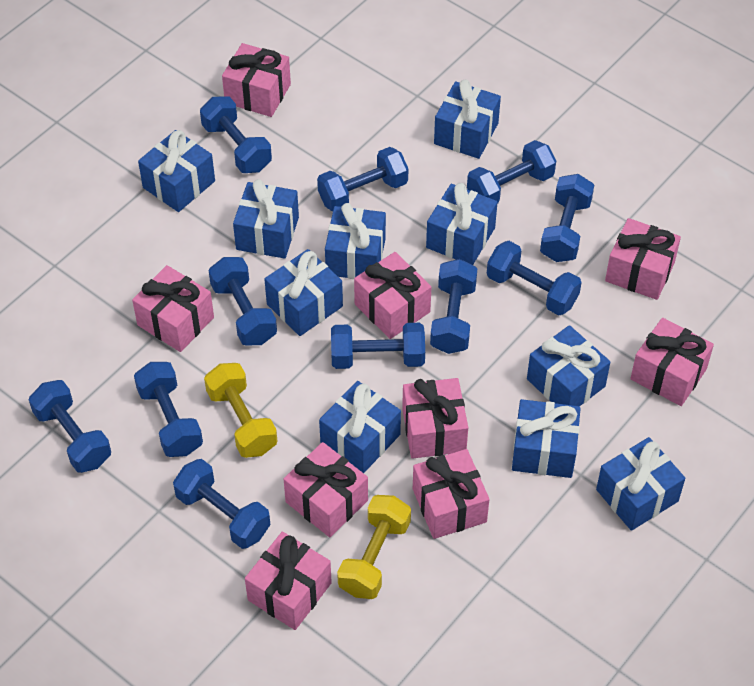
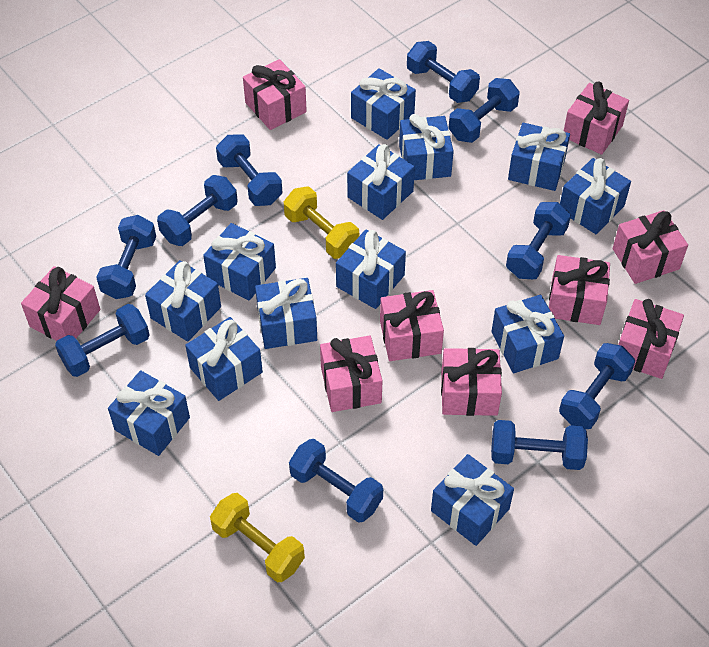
blue dumbbell: [29,380,111,473] [134,362,203,457] [173,459,270,549] [200,96,272,173] [209,257,277,346] [317,147,408,212] [331,323,425,369] [430,259,477,354] [467,140,556,204] [487,241,582,315] [540,174,594,262] = 11 -> [55,304,149,377] [96,215,156,299] [157,175,238,246] [216,135,282,206] [289,439,383,523] [407,41,480,103] [448,78,520,143] [491,420,588,470] [506,202,571,279] [559,343,635,429] = 10
blue gift: [138,130,215,212] [233,179,299,259] [264,249,343,336] [319,381,401,473] [325,203,386,279] [426,183,498,265] [434,79,501,159] [512,399,581,478] [527,325,610,406] [596,437,685,531] = 10 -> [108,370,190,456] [145,260,221,342] [185,317,263,401] [203,223,276,301] [255,278,317,349] [336,230,406,309] [347,144,415,220] [351,68,416,140] [399,114,454,180] [431,454,514,546] [491,295,564,373] [508,123,570,191] [560,158,631,234] = 13

